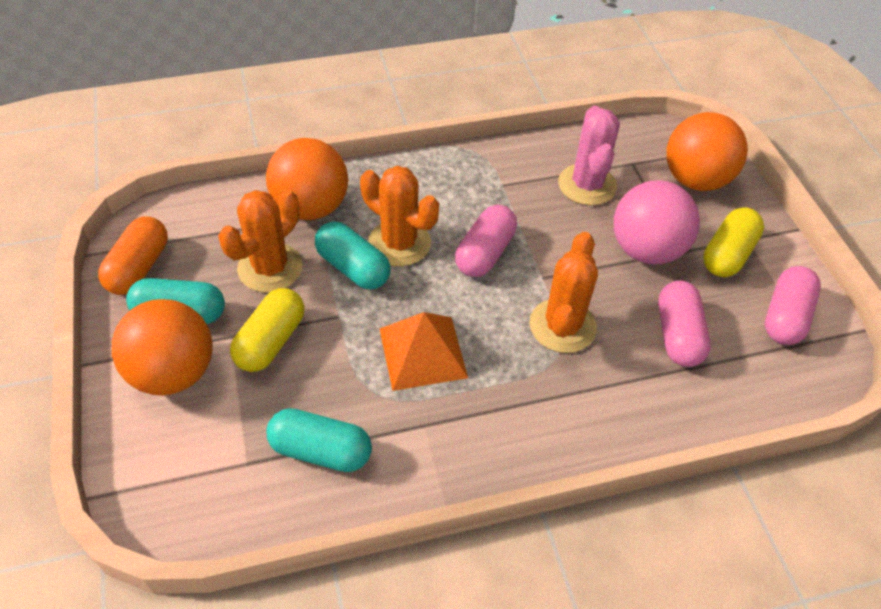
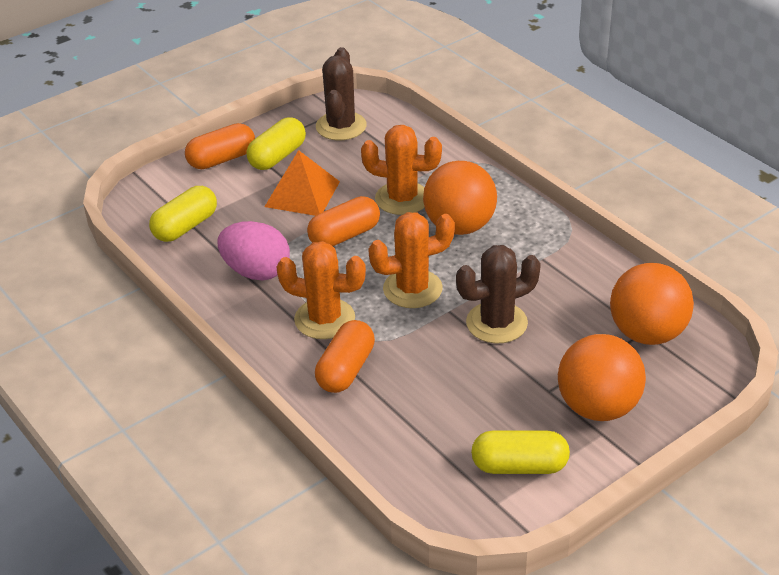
brown cactus: none = 0 -> [316,47,366,141] [456,245,541,344] = 2
orange capsule: [98,216,168,295] = 1 -> [185,123,255,169] [307,196,380,246] [315,320,375,393] = 3
pink ball: [614,180,700,265] = 1 -> none = 0
pink cactus: [558,106,620,205] = 1 -> none = 0
pink capsule: [455,205,517,277] [658,281,710,367] [765,266,821,345] = 3 -> none = 0
pink egg: none = 0 -> [217,221,290,280] = 1
turquoise capsule: [126,278,225,324] [266,408,372,472] [315,222,390,290] = 3 -> none = 0
yellow capsule: [230,288,305,372] [703,207,764,277] = 2 -> [149,186,217,242] [246,117,306,170] [471,431,570,474] = 3

